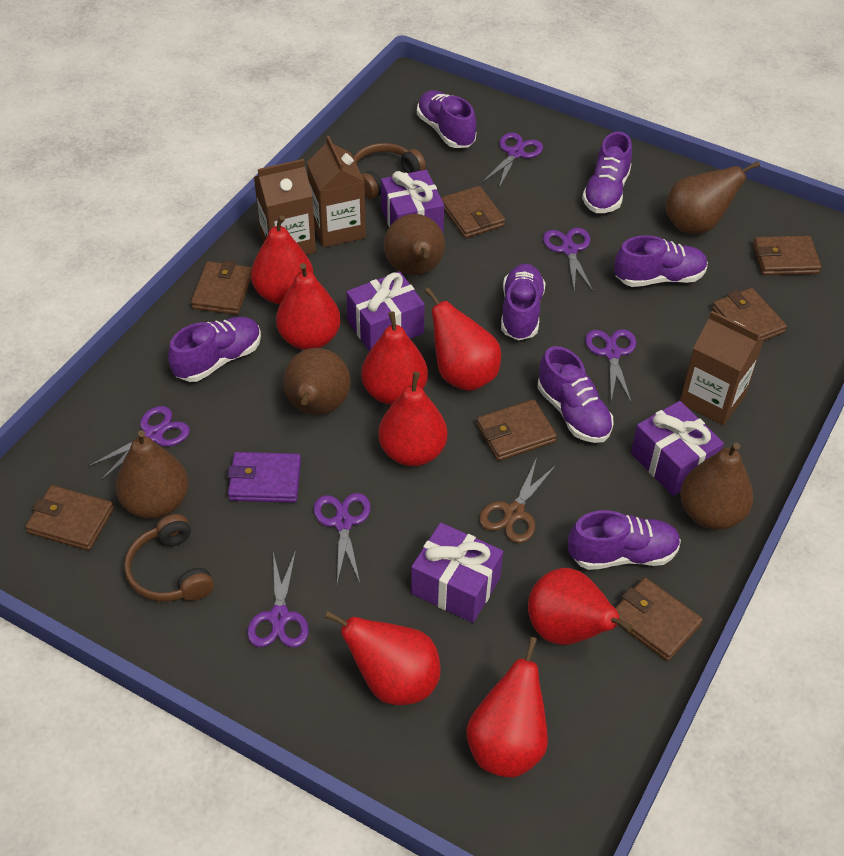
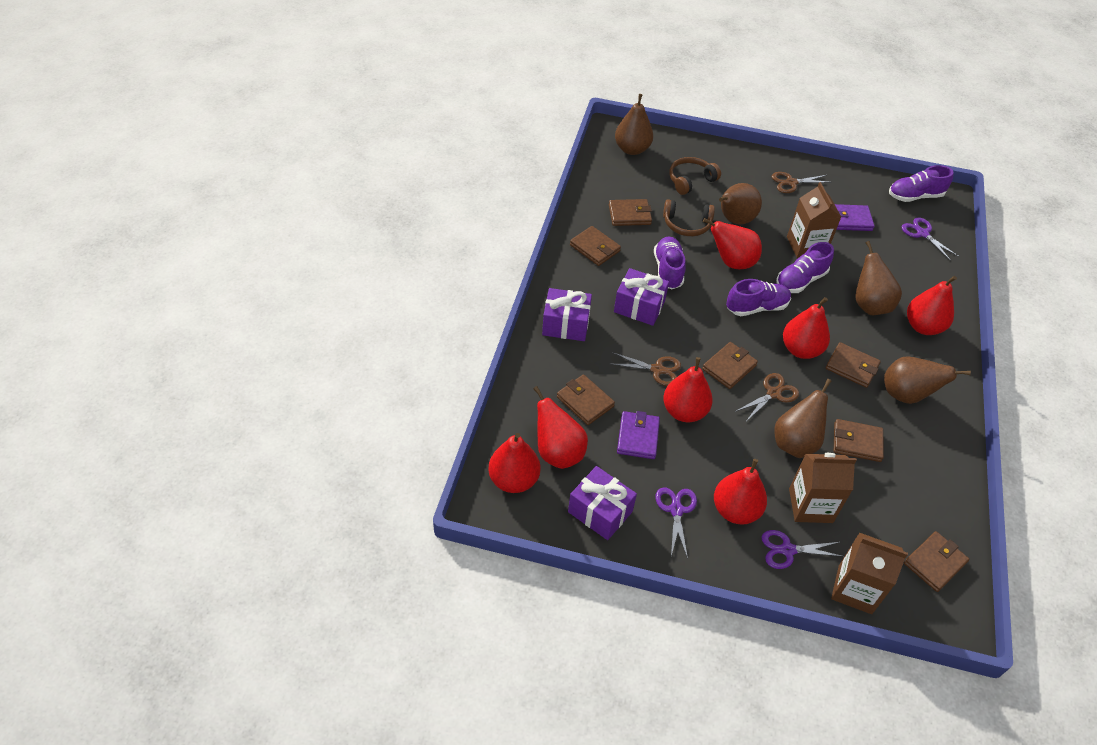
brown scissors: [479,458,557,543] = 1 -> [611,352,681,386] [735,373,799,421] [772,172,832,193] = 3
purple gift: [346,271,425,352] [381,170,444,233] [411,522,503,623] [631,401,724,496] = 4 -> [542,288,592,341] [568,466,637,540] [614,268,669,326] = 3
purple scissors: [88,406,190,480] [247,550,309,647] [314,493,371,583] [483,133,543,188] [543,228,593,292] [585,329,636,404] = 6 -> [656,487,697,559] [761,530,844,569] [902,218,960,261] = 3
purple shoe: [168,317,261,382] [417,90,476,148] [501,264,546,341] [537,346,613,443] [568,510,681,570] [582,132,632,213] [614,235,708,287] = 7 -> [654,237,686,289] [726,279,791,316] [776,242,834,293] [889,165,954,202] = 4
purple wallet: [228,452,301,503] = 1 -> [617,411,660,459] [835,204,875,231] = 2
red pear: [251,215,314,305] [276,263,341,350] [324,611,441,705] [361,312,428,405] [378,372,447,466] [424,287,501,391] [466,637,548,778] [528,568,633,645] = 8 -> [488,433,540,493] [533,386,588,469] [663,357,713,422] [703,218,762,269] [714,459,767,525] [783,297,830,359] [907,276,957,335] = 7

